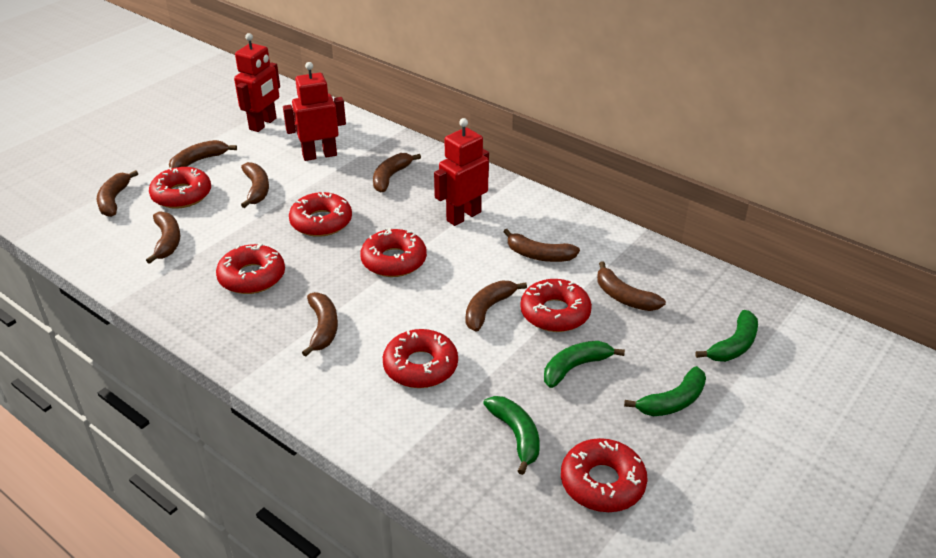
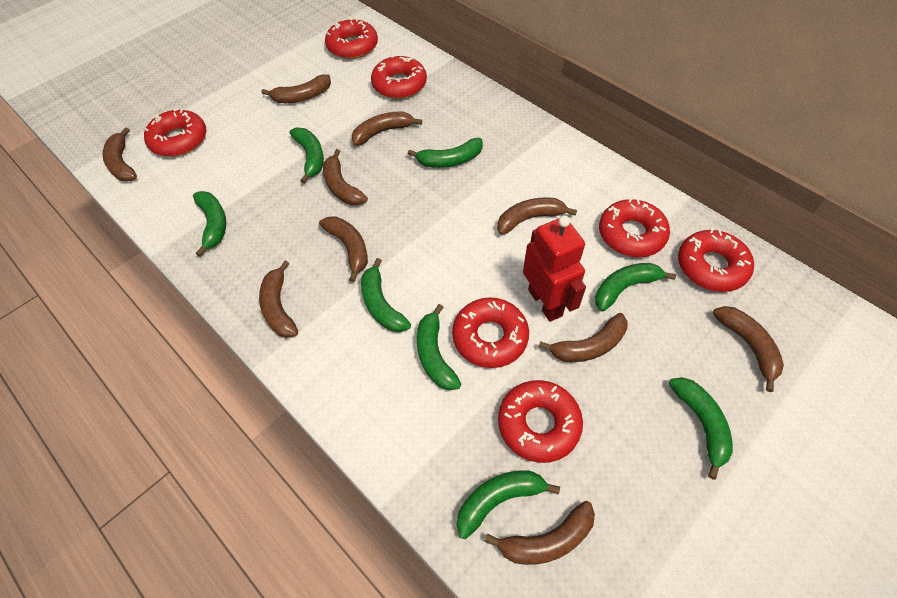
brown banana: [97,170,138,217] [146,211,180,264] [169,140,237,168] [241,162,269,208] [302,292,338,357] [373,153,421,192] [466,281,527,332] [503,229,580,262] [597,261,666,311] = 9 -> [102,127,137,181] [259,260,298,338] [262,75,331,103] [319,217,368,282] [323,149,368,205] [351,111,422,146] [485,501,595,565] [497,197,577,235] [539,313,628,362] [713,306,784,392] = 10
green banana: [483,396,540,475] [544,341,625,388] [624,366,706,416] [695,310,758,362] = 4 -> [193,191,226,257] [290,128,324,184] [361,258,411,332] [408,138,483,168] [417,304,461,390] [456,470,560,539] [595,263,676,312] [669,377,733,479] = 8
red robot: [234,33,280,132] [283,62,346,161] [434,118,489,226] = 3 -> [523,216,586,322] = 1

